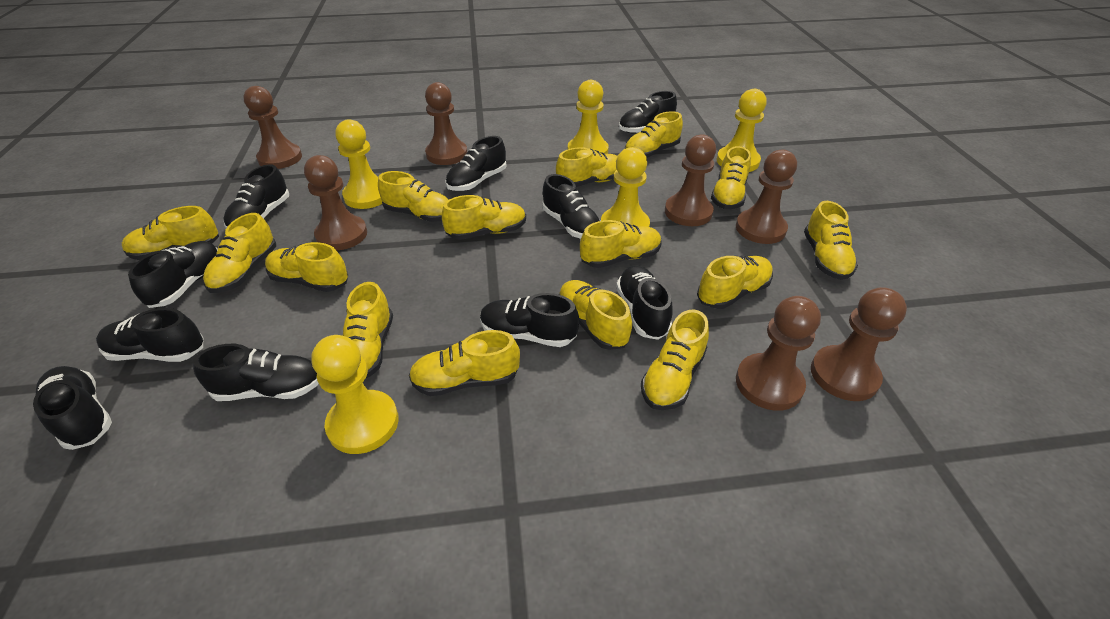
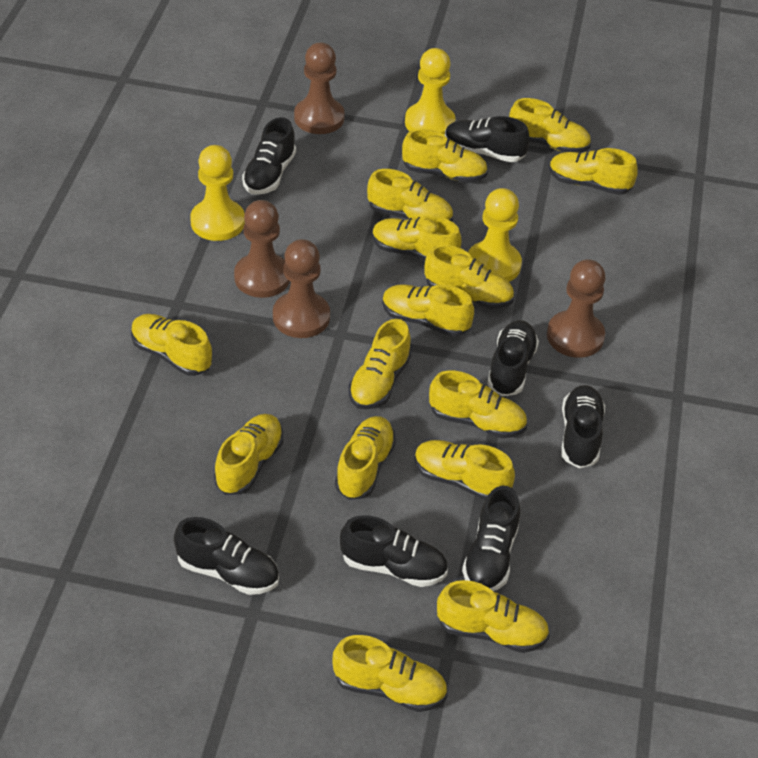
black shoe: [33,366,112,450] [96,308,204,362] [128,241,218,308] [193,344,319,401] [224,164,289,228] [445,136,506,191] [480,293,579,347] [542,174,601,239] [616,265,672,340] [619,91,677,134] = 10 -> [174,517,279,595] [242,117,296,195] [340,515,448,587] [445,116,530,162] [462,486,520,591] [487,320,539,396] [561,385,605,468] = 7
brown pawn: [243,86,302,169] [304,155,367,250] [425,82,467,165] [665,134,716,226] [736,150,797,244] [736,296,821,411] [811,287,907,401] = 7 -> [234,200,290,298] [273,239,330,338] [294,42,345,134] [547,259,606,358] = 4
yellow pawn: [311,335,399,454] [335,119,382,209] [568,80,609,154] [601,147,650,227] [716,89,767,172] = 5 -> [190,145,245,241] [405,48,455,135] [468,188,522,282] = 3

